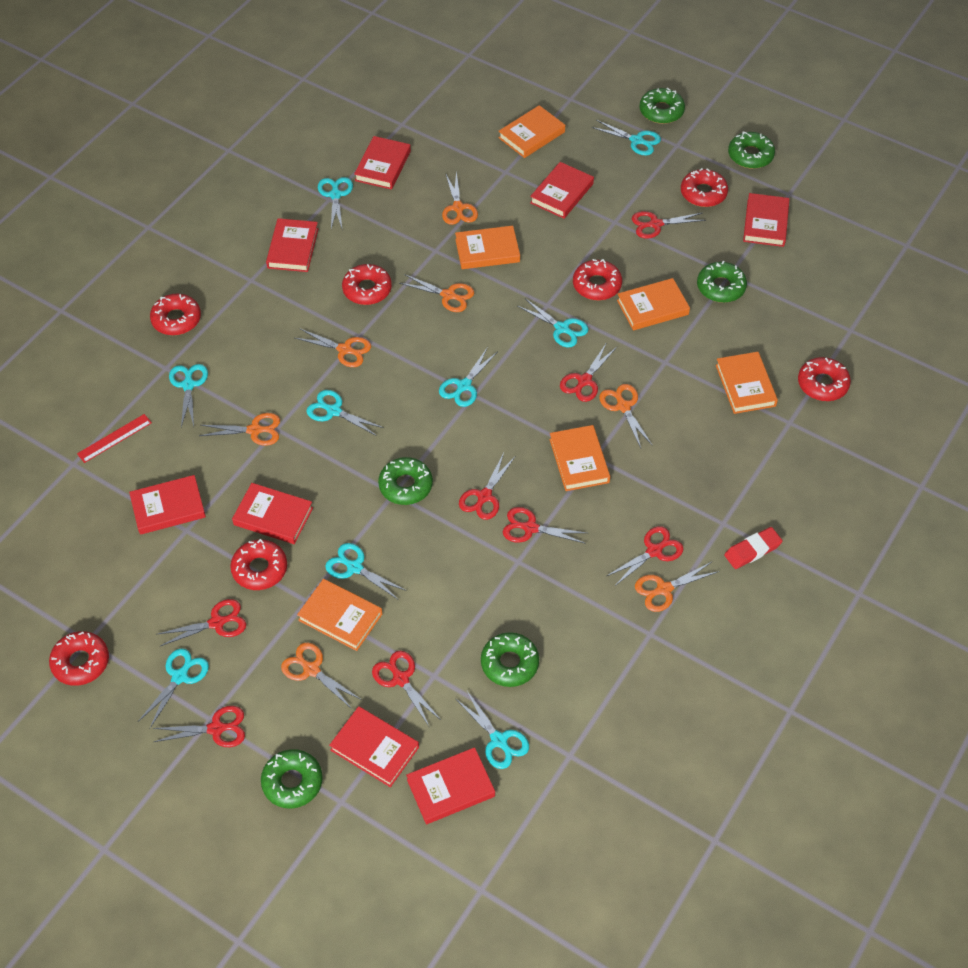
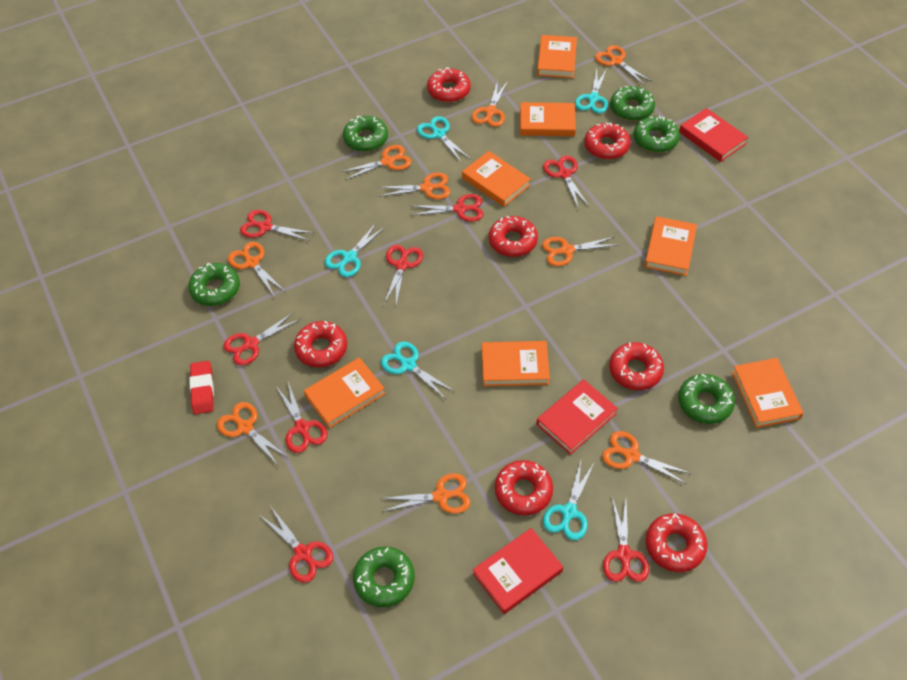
orange book: [297,579,382,651] [455,226,520,269] [498,105,565,158] [549,425,610,491] [617,278,690,330] [716,352,778,414] = 6 -> [304,357,385,428] [462,151,531,207] [482,341,550,386] [520,102,576,136] [537,35,577,78] [645,216,697,276] [732,358,804,428] = 7
orange scissors: [199,413,280,446] [281,643,362,709] [295,328,371,367] [399,274,474,312] [442,171,478,225] [599,384,653,448] [635,562,719,612] = 7 -> [217,402,289,465] [228,242,284,297] [341,145,412,180] [378,173,450,199] [380,473,471,514] [472,80,508,127] [542,237,617,266] [595,45,652,86] [602,431,691,484] = 9
red book: [129,475,206,535] [232,483,313,544] [266,218,318,272] [329,706,419,787] [354,136,411,190] [406,747,495,824] [530,162,594,219] [743,193,790,247] = 8 -> [473,528,563,614] [536,379,618,455] [679,108,748,162] = 3
red ruler: [77,414,152,463] = 1 -> none = 0
turquoise scissors: [138,649,209,728] [169,364,208,427] [306,390,384,436] [318,177,353,231] [325,543,406,599] [439,347,498,407] [455,691,529,769] [518,298,589,347] [591,120,661,155] = 9 -> [325,222,386,277] [381,342,455,399] [417,116,470,163] [543,461,594,540] [575,69,608,113] = 5

